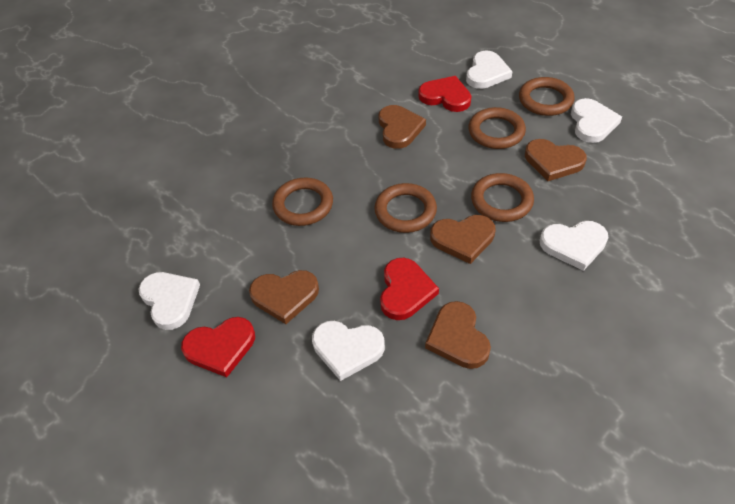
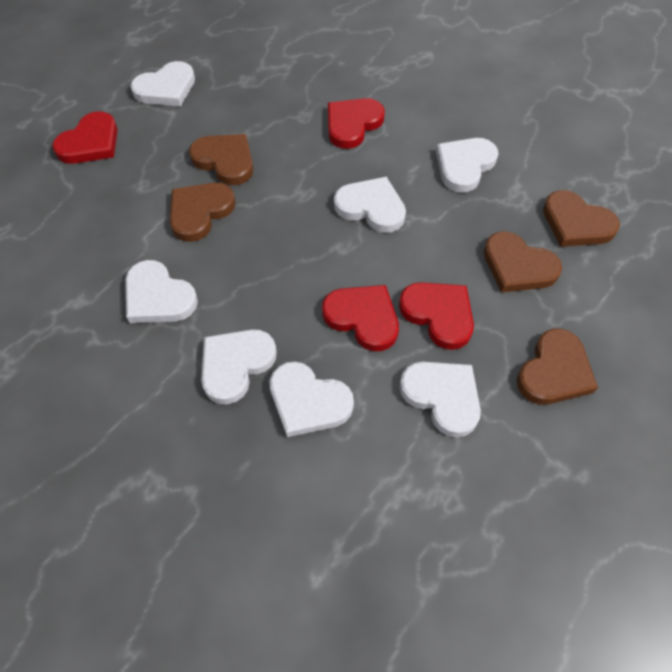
brown ring: [272,178,333,226] [374,183,437,233] [468,107,526,149] [471,173,534,222] [519,77,574,116] = 5 -> none = 0
red heart: [181,317,255,377] [380,258,439,320] [418,76,471,112] = 3 -> [52,111,118,164] [322,285,399,351] [328,98,385,149] [399,282,474,350] = 4
white heart: [138,272,200,330] [312,321,385,381] [466,50,513,89] [540,221,609,271] [571,98,622,143] = 5 -> [125,260,198,323] [130,61,195,107] [201,329,277,404] [270,362,354,437] [334,177,406,233] [399,362,481,438] [436,138,498,193] = 7

